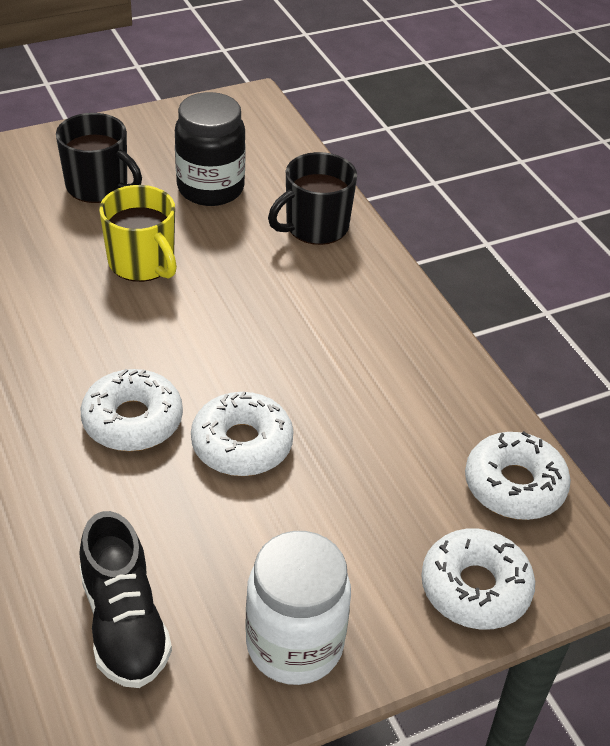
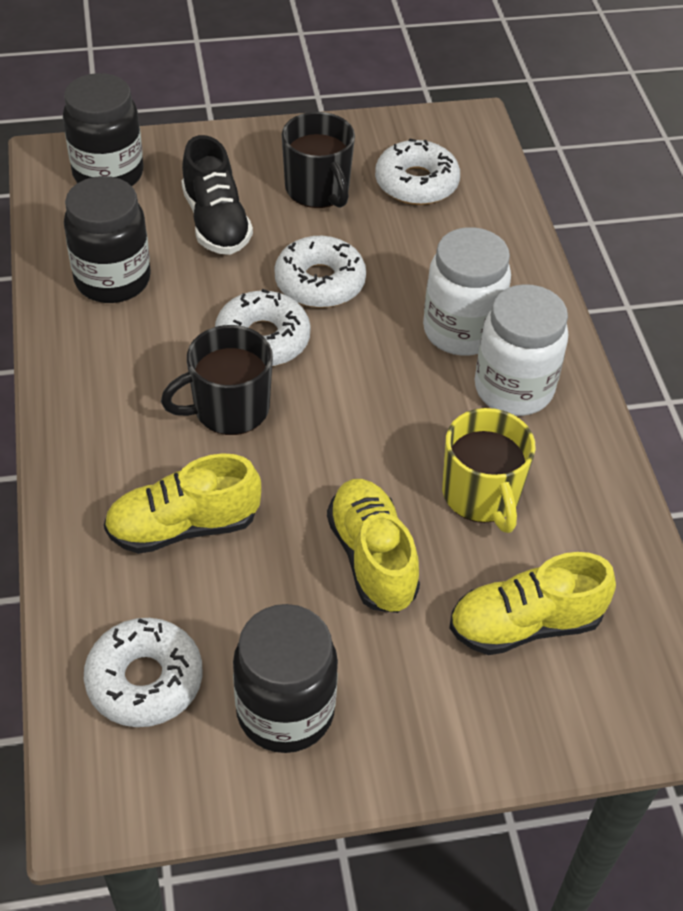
black jar: [175,92,246,206] = 1 -> [63,73,143,186] [64,176,151,303] [233,604,338,753] = 3
white jar: [245,531,351,685] = 1 -> [423,227,511,356] [475,284,568,416] = 2
yellow shoe: none = 0 -> [104,453,261,554] [327,479,420,613] [449,552,616,655] = 3

